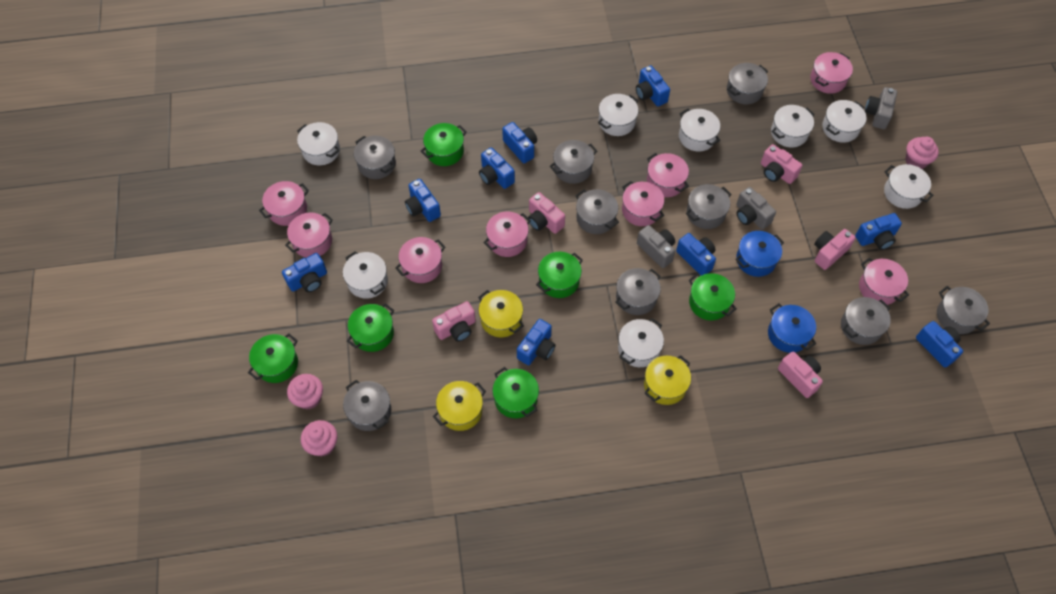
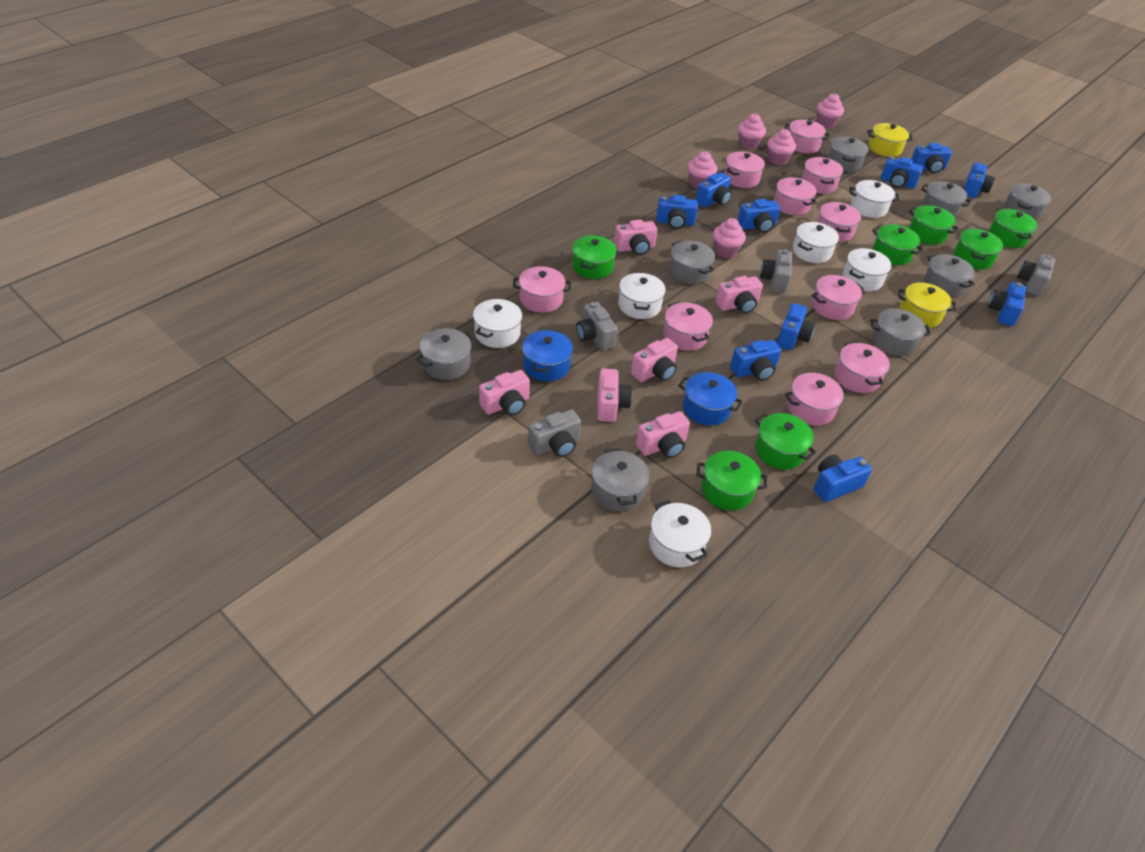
blue camera: [282,253,327,292] [405,179,441,222] [479,147,515,189] [502,122,537,163] [517,319,556,365] [636,65,670,106] [676,233,716,275] [855,213,902,250] [916,321,963,367] = 9 -> [656,195,698,229] [695,173,732,208] [730,340,781,381] [737,199,780,233] [777,303,815,350] [814,455,872,502] [881,157,923,189] [911,143,952,173] [964,162,995,198] [988,282,1026,326] = 10
green pot: [248,334,298,383] [347,303,394,352] [421,123,467,166] [492,367,539,418] [536,252,583,298] [689,273,737,320] = 6 -> [572,235,617,279] [696,451,767,510] [755,413,816,469] [872,224,923,265] [908,205,959,245] [954,229,1003,270] [989,209,1037,248] = 7
grey camera: [637,225,675,268] [736,187,776,229] [865,87,897,129] = 3 -> [528,410,581,457] [576,302,618,351] [760,249,792,293] [1017,254,1055,296] = 4
grey pot: [343,380,391,431] [354,136,396,179] [550,140,598,184] [576,189,619,234] [615,268,661,315] [686,184,732,229] [727,63,768,104] [841,297,891,345] [937,286,990,334] = 9 -> [416,328,475,380] [591,448,650,511] [669,241,715,284] [828,137,869,172] [870,308,931,356] [921,181,971,217] [924,254,975,297] [1004,183,1051,220] = 8
pink camera: [432,301,476,342] [528,192,565,234] [761,144,802,184] [778,352,823,398] [814,229,856,270] = 5 -> [479,370,530,416] [597,368,632,422] [614,220,657,255] [631,338,678,382] [636,411,690,458] [716,276,763,314] = 6
pink cupcake: [287,374,323,410] [301,420,337,457] [905,137,939,169] = 3 -> [687,151,717,188] [713,218,746,259] [738,114,766,150] [767,129,796,165] [817,93,844,128] = 5
pink pot: [259,181,309,226] [285,212,333,258] [395,237,445,283] [483,212,531,257] [622,181,664,226] [647,153,689,197] [810,52,853,94] [859,258,909,305] = 8 -> [513,266,571,313] [663,302,713,351] [724,151,765,188] [774,177,817,216] [784,119,830,154] [785,373,848,426] [802,157,843,194] [812,275,864,320] [817,202,861,242] [835,342,890,393] = 10
white pot: [297,122,340,165] [343,251,388,299] [598,94,638,136] [618,318,664,367] [679,108,720,152] [771,105,815,148] [822,100,866,143] [884,164,934,209] = 8 -> [473,299,522,348] [618,272,666,319] [649,500,711,567] [793,222,839,263] [843,248,892,291] [849,180,899,218] = 6
yellow pot: [433,381,486,431] [478,290,524,338] [644,355,691,405] = 3 -> [867,123,913,157] [898,282,956,328] = 2

